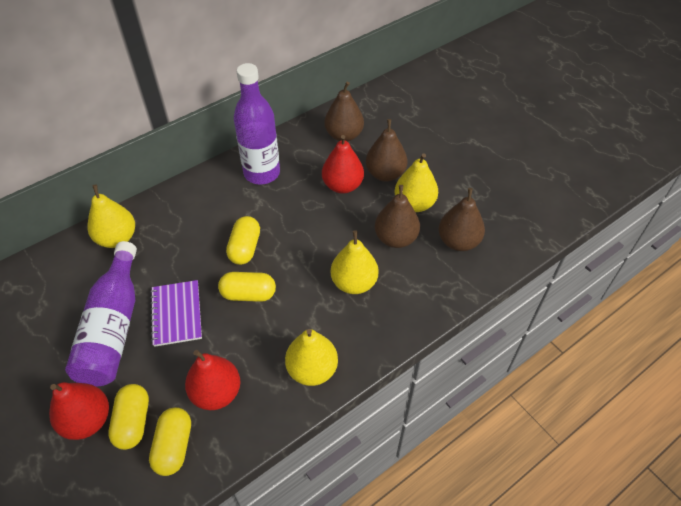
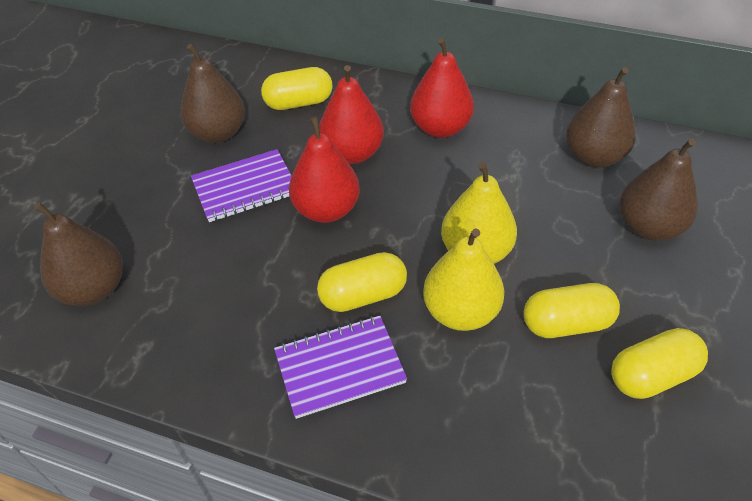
purple bottle: [65,241,137,386] [234,63,280,185] = 2 -> none = 0
purple notebook: [150,280,202,347] = 1 -> [191,149,291,222] [274,316,407,419] = 2
yellow pear: [87,185,135,248] [285,329,338,386] [331,230,378,294] [395,153,438,212] = 4 -> [423,229,504,331] [441,162,517,264] = 2

